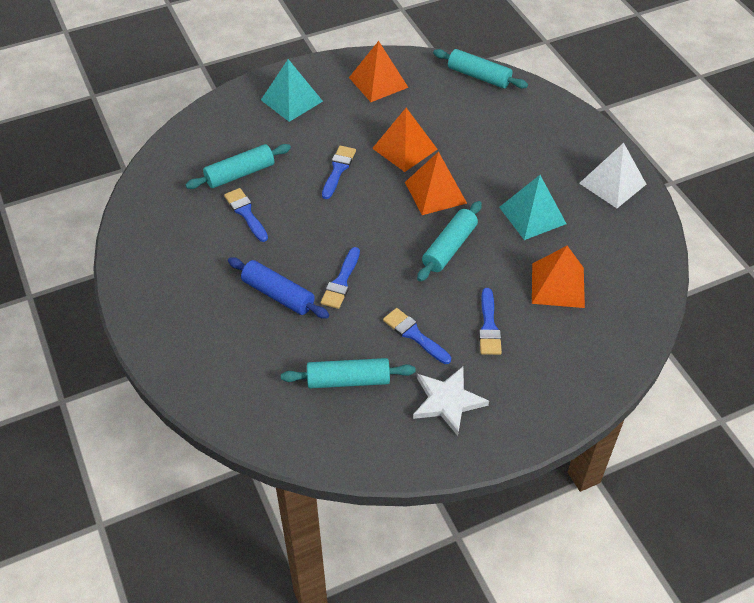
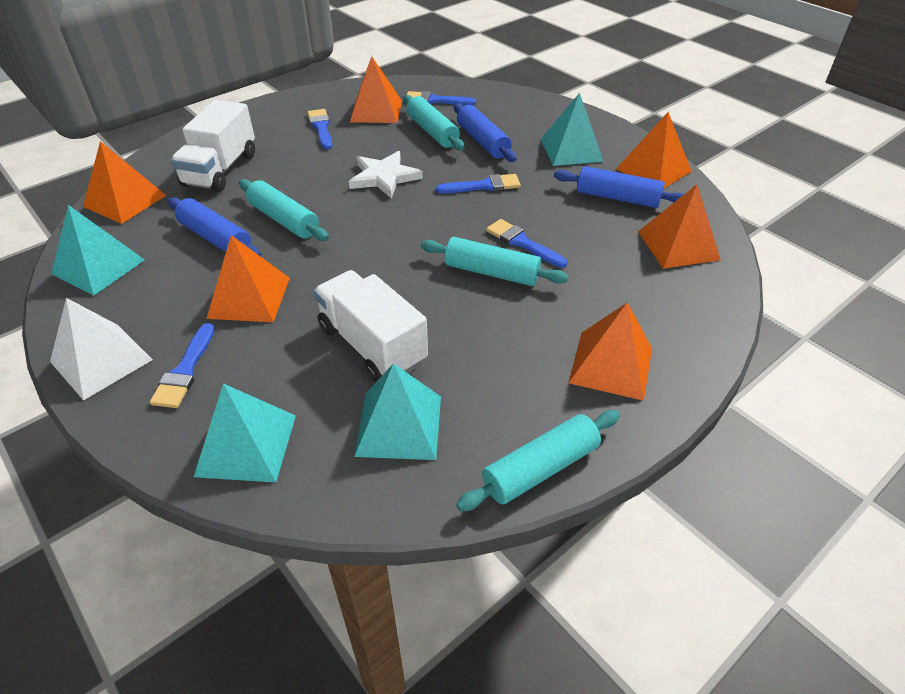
blue rolling pin: [228,257,329,319] = 1 -> [168,197,261,256] [454,103,517,162] [554,166,684,208] = 3
orange pyramid: [349,41,409,102] [372,108,437,172] [405,151,467,215] [532,246,585,308] = 4 -> [83,141,167,224] [207,235,290,322] [350,56,402,123] [569,302,652,401] [616,112,692,188] [638,184,721,269] = 6
turquoise pyramid: [261,59,323,122] [499,175,566,240] = 2 -> [51,205,145,296] [194,384,296,483] [354,363,441,460] [540,93,604,166] = 4
white truck: none = 0 -> [171,100,255,192] [313,270,428,382] = 2

